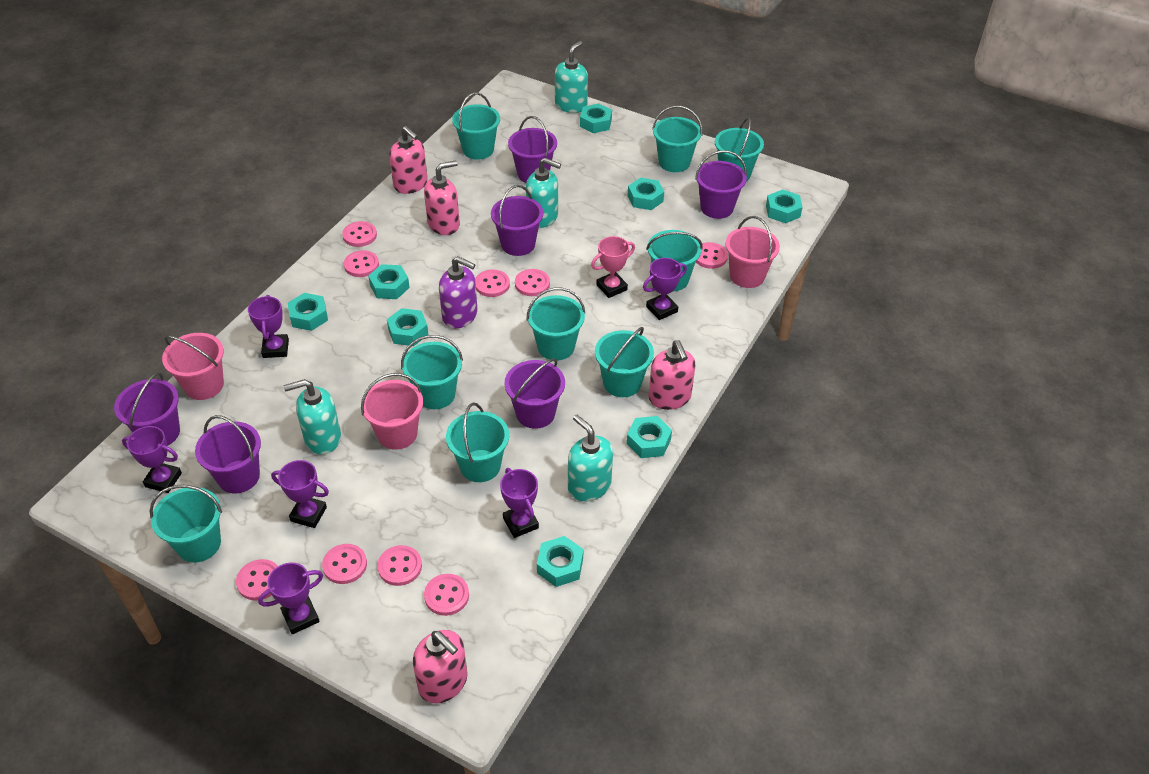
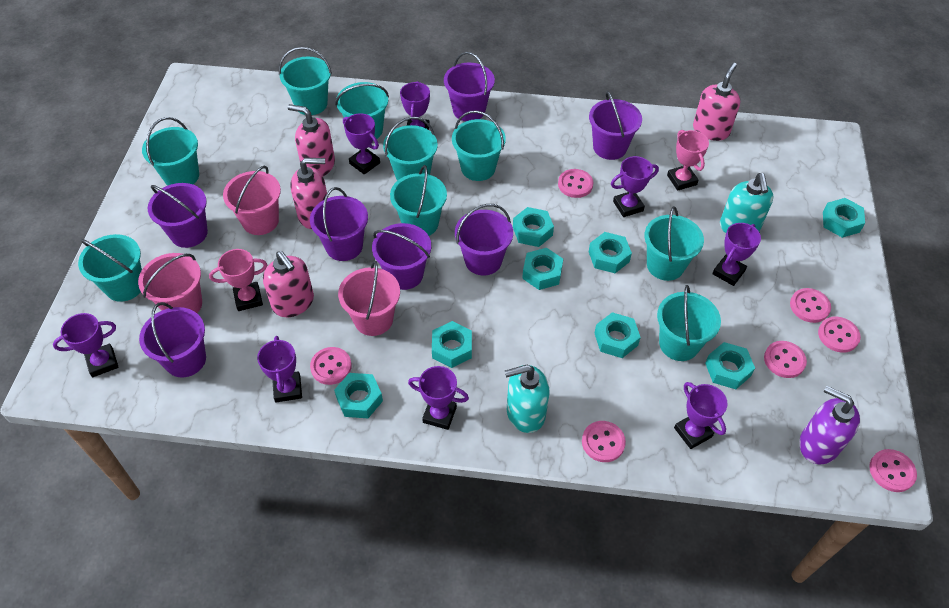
pink button: [236,559,278,601] [322,544,367,584] [342,221,377,247] [344,250,379,277] [377,545,422,586] [424,574,469,616] [475,269,510,297] [515,269,550,296] [696,242,728,269] = 9 -> [310,347,352,385] [558,169,593,198] [582,421,626,462] [764,341,807,378] [790,288,831,323] [818,317,861,353] [869,449,917,492] = 7
pink trophy: [591,236,635,298] = 1 -> [209,249,267,311] [667,130,709,191] = 2
purple bucket: [114,372,180,446] [195,415,261,494] [491,185,543,256] [505,358,565,429] [508,116,557,183] [695,150,747,219] = 6 -> [139,302,206,378] [148,183,208,248] [310,187,368,261] [372,223,431,290] [444,52,495,121] [455,204,513,275] [589,90,642,160] = 7
purple trophy: [122,426,182,493] [248,295,289,358] [258,563,323,634] [271,460,329,528] [500,468,539,538] [643,258,687,320] = 6 -> [53,313,119,377] [257,336,302,403] [343,113,380,175] [400,81,430,130] [408,366,469,430] [611,156,659,217] [674,382,728,449] [712,223,761,286] = 8
turquoise soap dispenser: [284,379,341,455] [526,158,561,228] [555,41,588,113] [568,415,613,501] = 4 -> [505,365,549,433] [720,173,773,233] = 2

